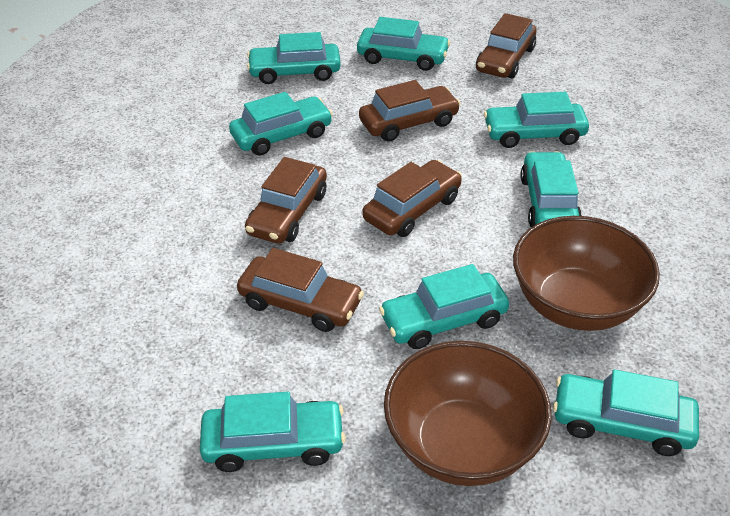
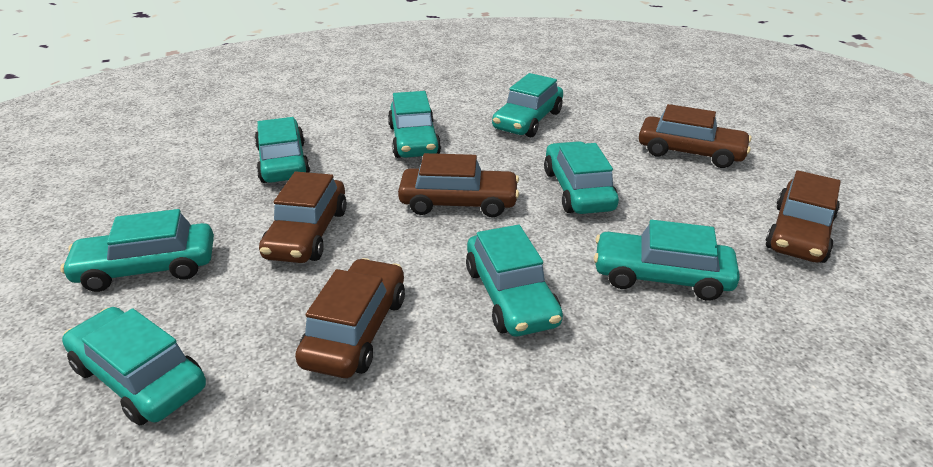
brown bowl: [384,341,552,486] [513,216,660,331] = 2 -> none = 0

